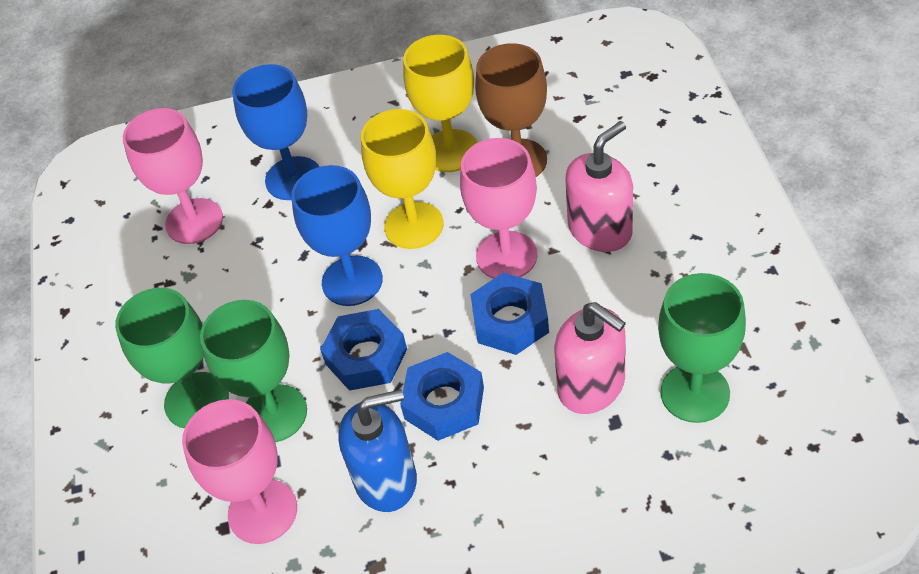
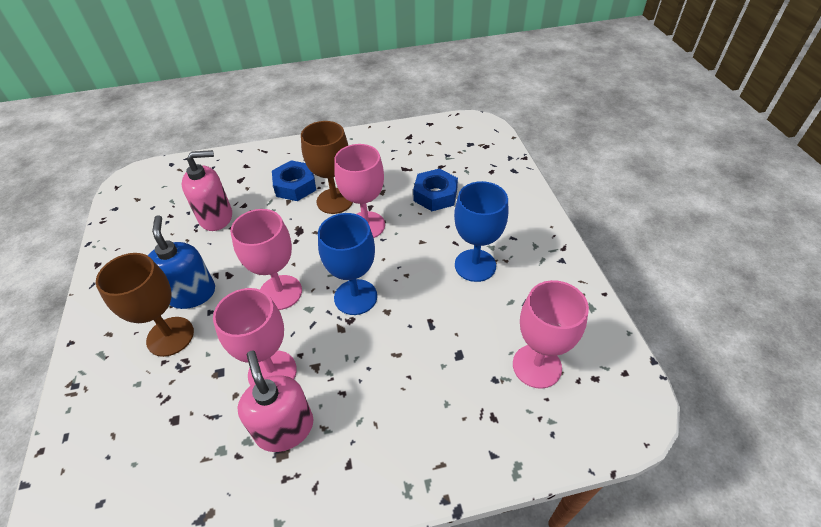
blue nut: [320,309,407,391] [400,352,484,441] [471,273,549,355] = 3 -> [272,160,316,201] [413,169,458,211] = 2
brown goblet: [475,43,547,177] = 1 -> [96,253,194,357] [301,121,353,214] = 2
green goblet: [115,288,229,429] [200,300,307,442] [658,273,746,423] = 3 -> none = 0
pink goblet: [123,108,223,244] [182,399,297,544] [460,138,537,279] = 3 -> [213,288,297,386] [230,209,302,310] [334,144,385,238] [513,280,589,389] = 4
yellow goblet: [361,109,443,249] [403,35,478,172] = 2 -> none = 0

